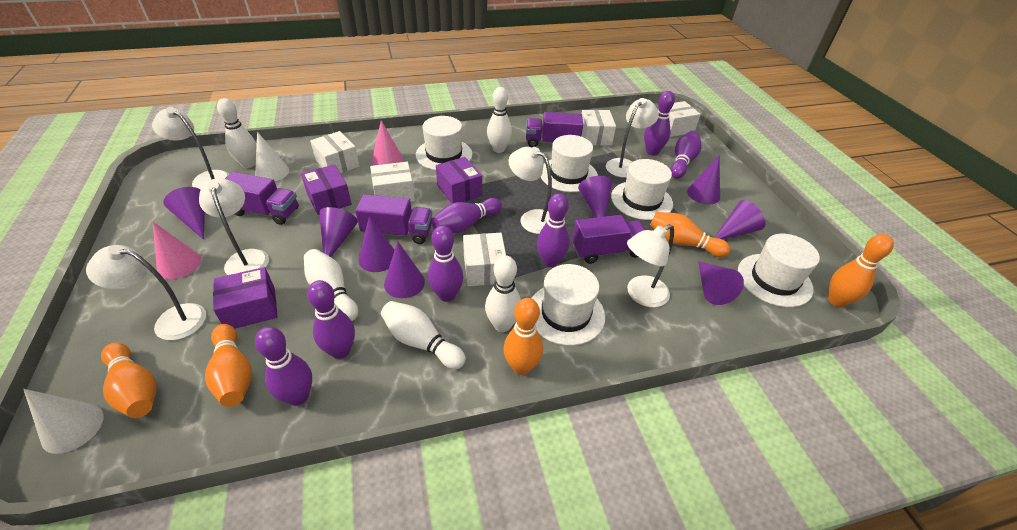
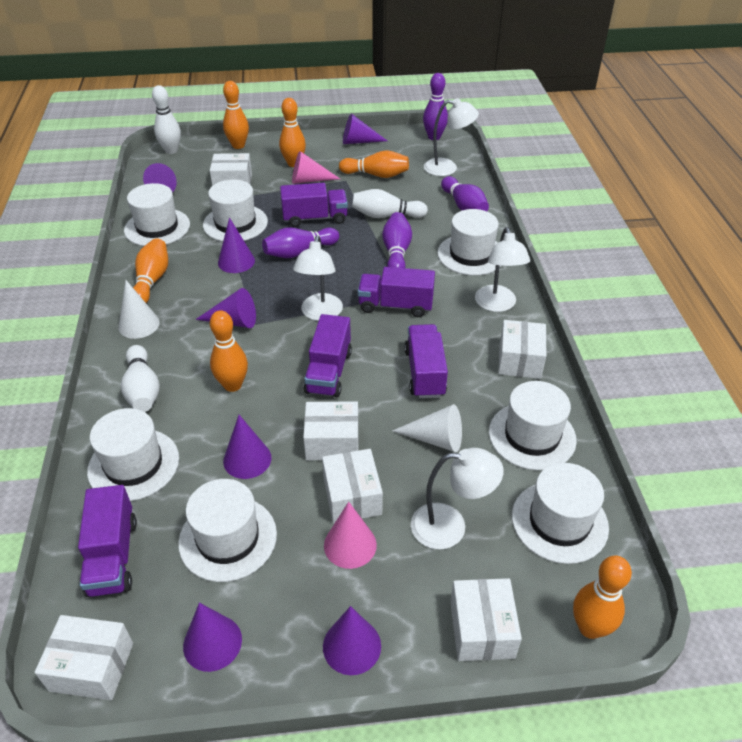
orange bowling pin: [101,342,157,418] [205,324,252,407] [503,298,543,375] [650,212,731,257] [828,234,894,307] = 5 -> [133,238,168,303] [210,310,248,392] [223,81,249,149] [279,98,306,167] [339,150,409,178] [573,555,632,639] = 6
purple bowling pin: [255,327,312,406] [307,280,355,359] [428,226,463,302] [432,198,502,233] [537,193,570,267] [644,91,675,156] [670,131,702,178] = 7 -> [262,227,339,258] [382,212,412,268] [423,73,448,140] [441,176,489,211] = 4
purple box: [213,267,277,329] [301,164,352,215] [436,157,482,203] = 3 -> none = 0
purple cone: [163,187,205,240] [319,207,358,257] [358,216,394,272] [384,241,425,298] [578,176,612,218] [687,155,720,204] [698,261,744,305] [714,200,765,239] = 8 -> [143,163,177,193] [183,603,242,672] [196,288,256,328] [218,217,255,273] [223,415,272,479] [323,606,381,675] [343,114,387,144] = 7
purple truck: [225,172,299,225] [355,194,432,244] [526,112,583,147] [572,215,645,264] = 4 -> [78,485,137,597] [280,183,348,227] [304,314,352,397] [358,267,435,317] [404,324,448,398] = 5
white bowling pin: [217,98,256,168] [304,249,358,321] [381,301,466,369] [485,255,521,332] [487,87,512,153] = 5 -> [121,345,160,412] [152,85,181,154] [352,189,428,218] = 3
white box: [310,131,359,173] [370,162,415,202] [463,233,506,286] [582,110,616,146] [658,101,701,137] = 5 -> [35,615,133,700] [210,153,252,186] [303,401,359,460] [322,449,383,524] [450,578,522,661] [498,320,546,379] = 6
white hat: [416,116,472,170] [531,264,605,346] [541,135,598,192] [611,159,673,220] [738,234,820,307] = 5 -> [87,408,179,501] [124,183,190,246] [178,479,277,582] [203,180,268,242] [437,209,502,276] [489,381,577,470] [512,463,609,564] = 7
white lamp: [86,245,206,340] [152,107,229,189] [199,178,269,275] [509,147,552,234] [606,98,659,178] [627,224,674,307] = 6 -> [293,236,343,321] [411,448,504,549] [424,98,479,176] [475,227,530,312] = 4

